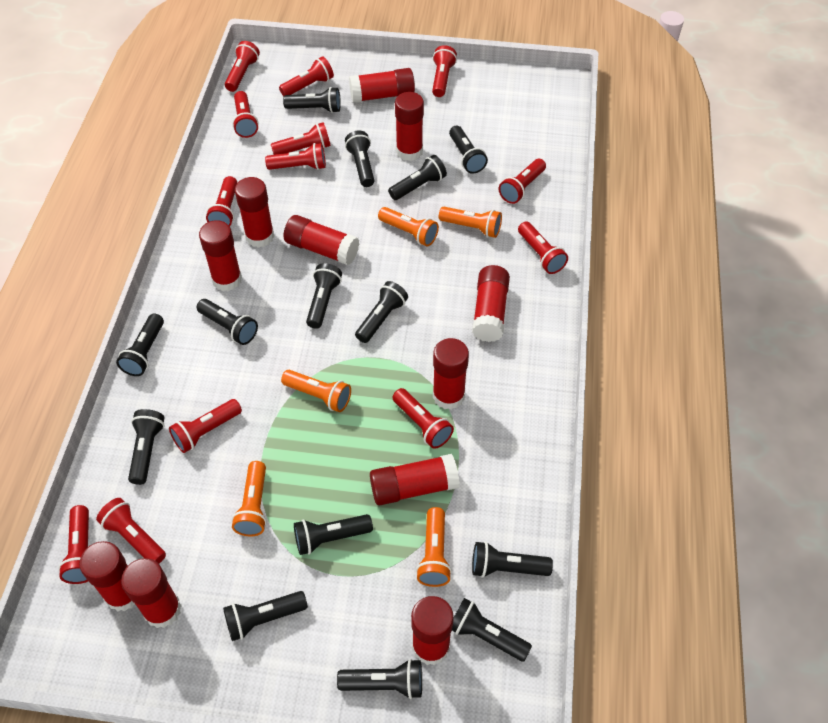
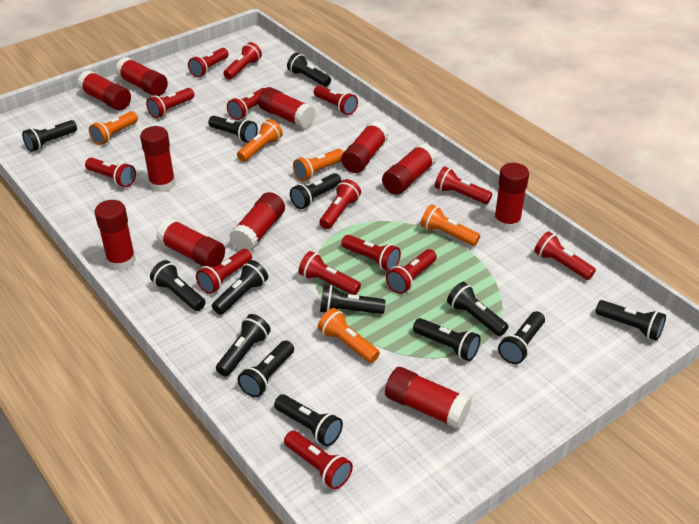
red flashlight: [58,505,89,584] [96,498,166,564] [169,399,242,453] [206,176,237,226] [225,41,260,92] [232,91,259,138] [265,143,326,170] [271,122,331,155] [279,56,334,96] [392,388,454,449] [432,45,457,97] [499,159,546,204] [518,222,568,274] = 13 -> [85,158,136,187] [146,88,194,118] [188,48,229,77] [196,249,252,294] [223,42,262,80] [227,88,265,120] [284,431,353,490] [298,251,361,295] [314,86,358,115] [319,179,361,229] [341,235,401,271] [386,249,437,294] [435,166,492,204] [534,232,596,280] = 14

